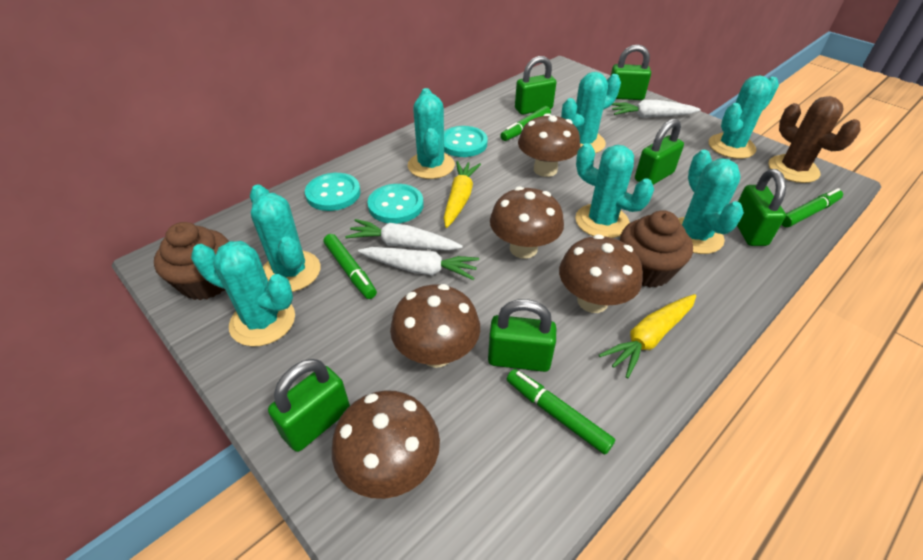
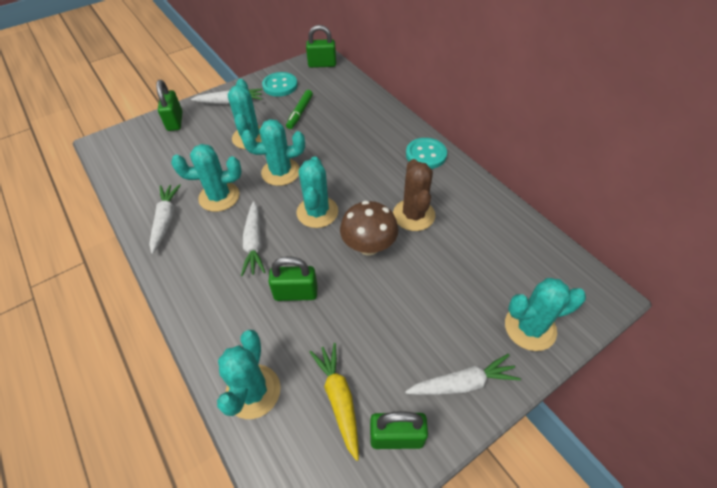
brown cupcake: [154,222,229,300] [620,210,693,287] = 2 -> none = 0
brown mushroom: [332,390,440,499] [390,284,480,368] [490,186,564,259] [518,113,581,177] [559,234,643,313] = 5 -> [340,201,398,255] = 1
green marker: [324,234,377,299] [500,106,551,141] [507,369,615,455] [781,188,843,227] = 4 -> [286,90,313,129] = 1
green padlock: [268,359,350,452] [488,299,556,372] [515,56,556,115] [611,44,651,100] [635,118,684,185] [737,169,786,246] = 6 -> [156,80,182,131] [268,256,317,301] [306,25,336,68] [370,411,428,449] = 4
turquoise button: [305,173,361,211] [367,184,424,224] [444,126,488,157] = 3 -> [262,72,298,96] [406,138,447,169] = 2
turquoise cactus: [191,241,295,347] [250,184,320,292] [408,88,455,179] [561,72,621,153] [575,143,654,238] [678,150,744,254] [709,75,779,159] = 7 -> [171,144,241,212] [217,330,281,419] [228,79,262,149] [241,119,305,186] [296,156,338,228] [505,278,586,351] = 6
white carrot: [345,219,463,251] [358,247,479,280] [612,100,701,118] = 3 -> [149,184,181,254] [191,89,262,104] [241,201,266,276] [405,354,521,395] = 4
yellow carrot: [444,161,481,228] [599,294,696,379] = 2 -> [310,343,359,461] = 1

